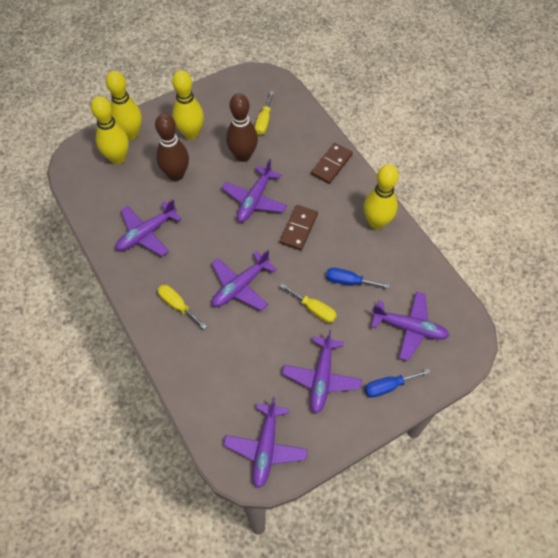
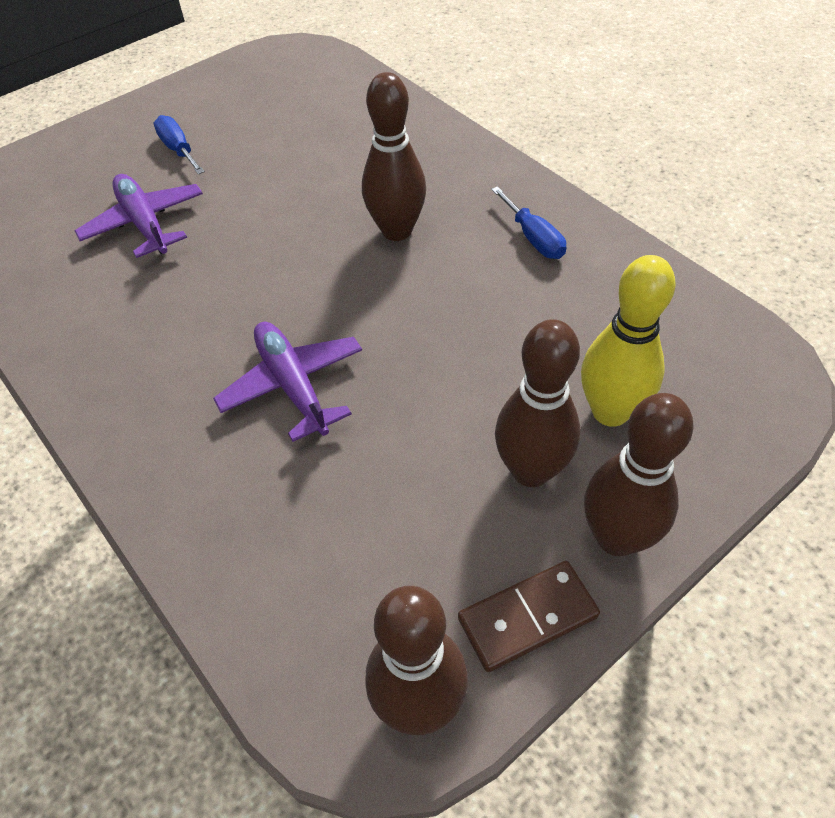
brown bowling pin: [155,113,189,181] [226,93,258,162] = 2 -> [362,72,426,241] [365,586,468,735] [495,319,580,487] [584,393,694,556] = 4
brown domino: [280,205,318,251] [311,143,353,184] = 2 -> [458,561,600,672] = 1
purple plane: [115,199,182,256] [211,250,277,311] [222,159,287,222] [224,397,308,488] [282,329,362,413] [371,292,450,361] = 6 -> [75,174,203,258] [213,322,362,442] = 2
yellow bowling pin: [91,96,129,164] [106,71,142,140] [172,70,204,139] [363,164,399,229] = 4 -> [581,255,675,427] = 1
yellow screwdriver: [158,285,207,329] [255,91,274,135] [280,284,337,323] = 3 -> none = 0

